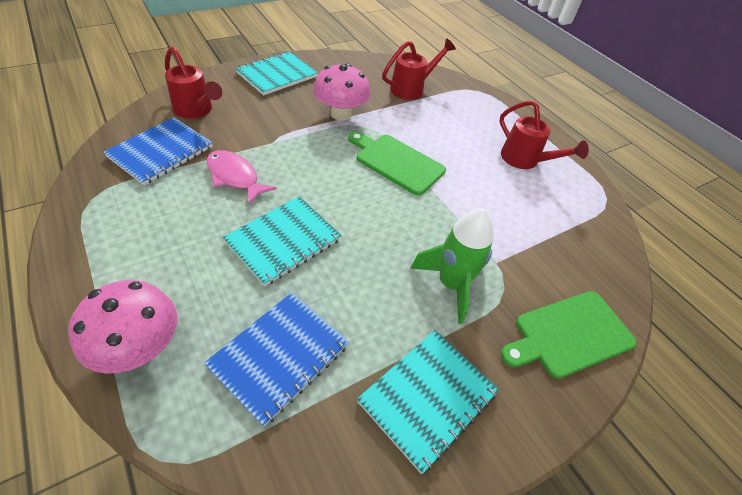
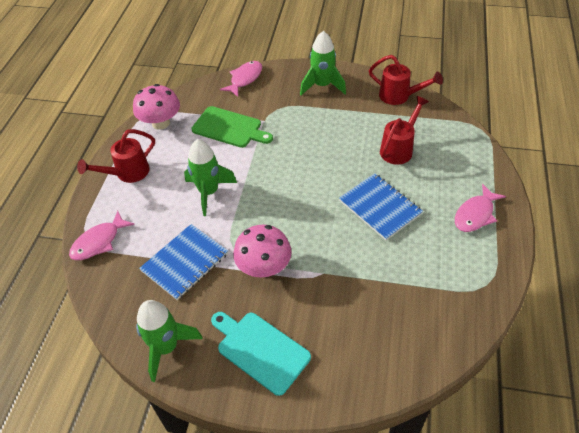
green cutting board: [348,131,446,195] [501,291,637,379] = 2 -> [192,106,273,148] = 1
green rocket: [410,208,493,324] = 1 -> [136,300,203,382] [184,139,237,216] [300,31,346,95] = 3
pink fish: [207,150,277,205] = 1 -> [69,211,135,260] [220,61,262,97] [455,184,506,232] = 3
turquoise cutting board: none = 0 -> [211,312,311,396] = 1
turquoise notebook: [223,196,342,286] [235,51,318,95] [357,330,499,474] = 3 -> none = 0

